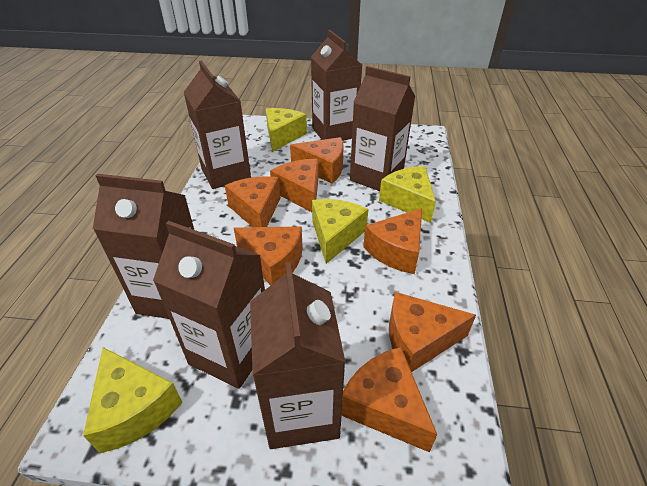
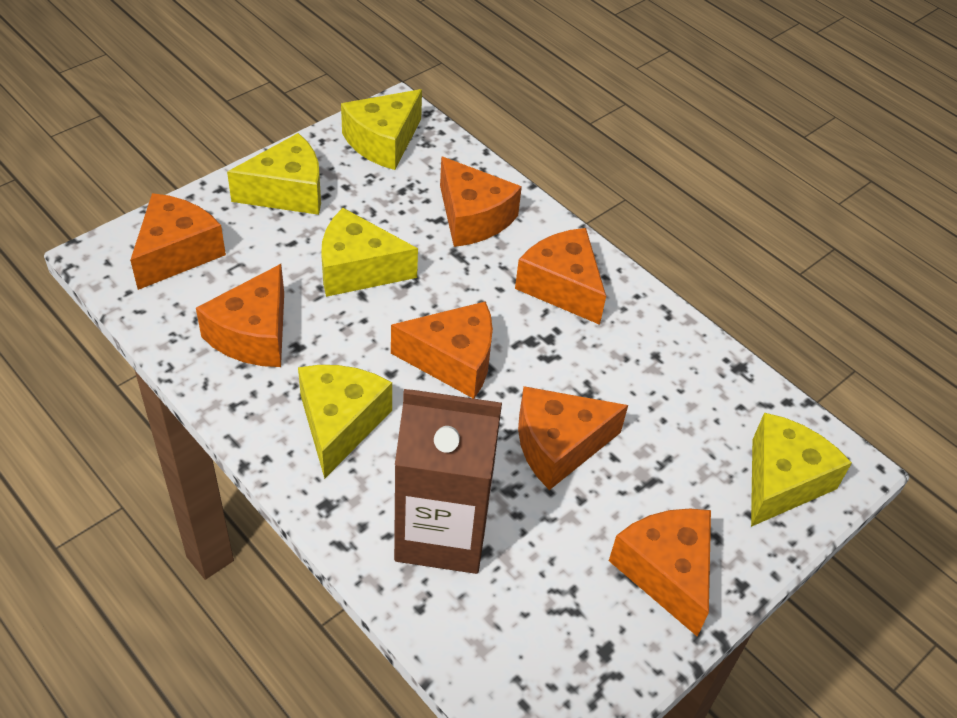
brown carton: [93,174,194,319] [153,221,265,389] [184,61,251,189] [250,263,346,449] [311,30,362,141] [350,66,415,191] = 6 -> [394,389,502,574] = 1
yellow cheese: [83,347,182,453] [266,108,307,152] [312,199,368,264] [379,166,436,223] = 4 -> [227,133,321,215] [298,365,392,479] [321,208,418,297] [341,89,422,170] [751,413,852,527] = 5

